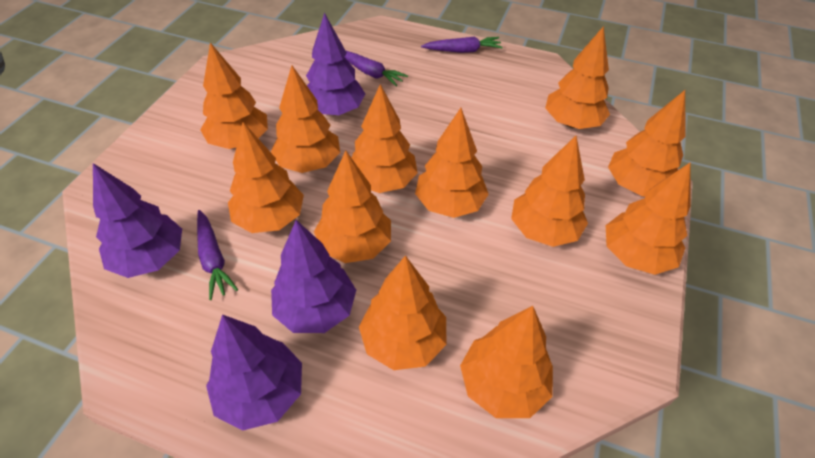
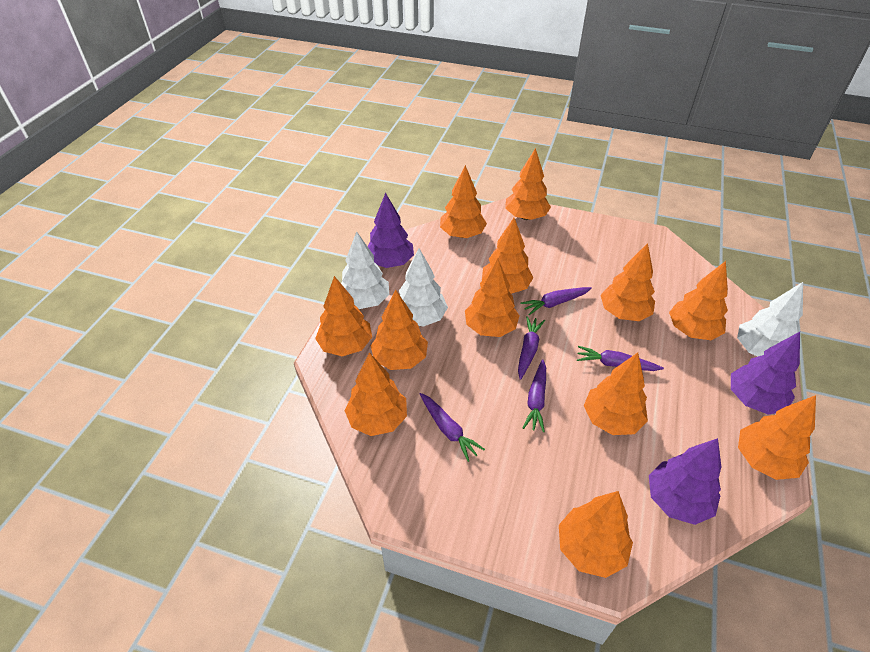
purple carrot: [197,210,238,300] [345,51,408,87] [421,36,503,53] = 3 -> [420,393,485,462] [518,316,545,380] [521,287,592,315] [523,359,546,432] [577,346,664,371] = 5
purple tree: [93,163,182,278] [206,314,302,431] [271,220,356,333] [306,13,365,115] = 4 -> [368,193,414,268] [649,438,721,525] [731,332,800,415] = 3
white tree: none = 0 -> [341,231,389,309] [399,248,448,327] [737,282,803,357] = 3

